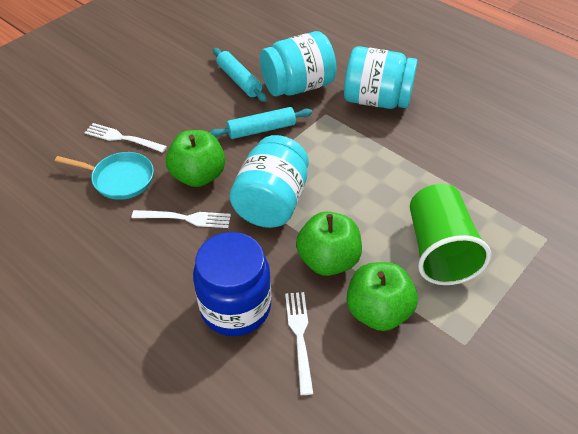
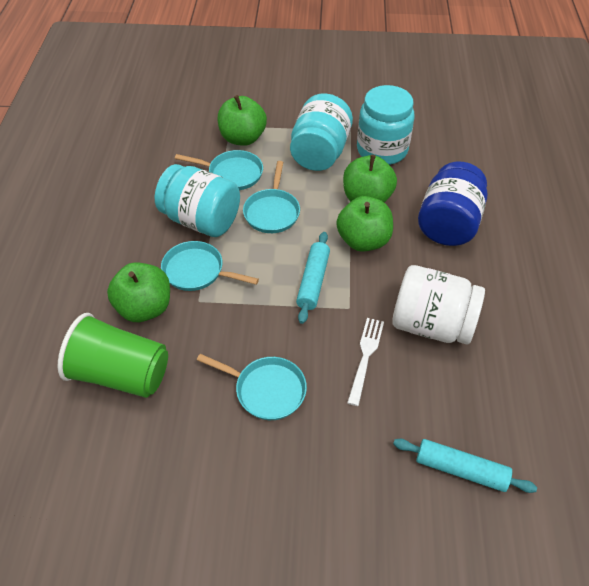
green apple: [166,130,225,187] [296,211,362,276] [346,262,418,331] = 3 -> [107,262,170,322] [217,95,267,146] [336,196,393,252] [343,155,397,203] = 4
turquoise pan: [55,152,154,200] = 1 -> [161,241,259,291] [175,150,263,190] [197,354,307,420] [243,161,300,233] = 4
white fork: [84,123,167,153] [132,210,231,228] [285,292,313,395] = 3 -> [347,318,384,406] = 1
white jar: none = 0 -> [392,265,485,344] = 1

